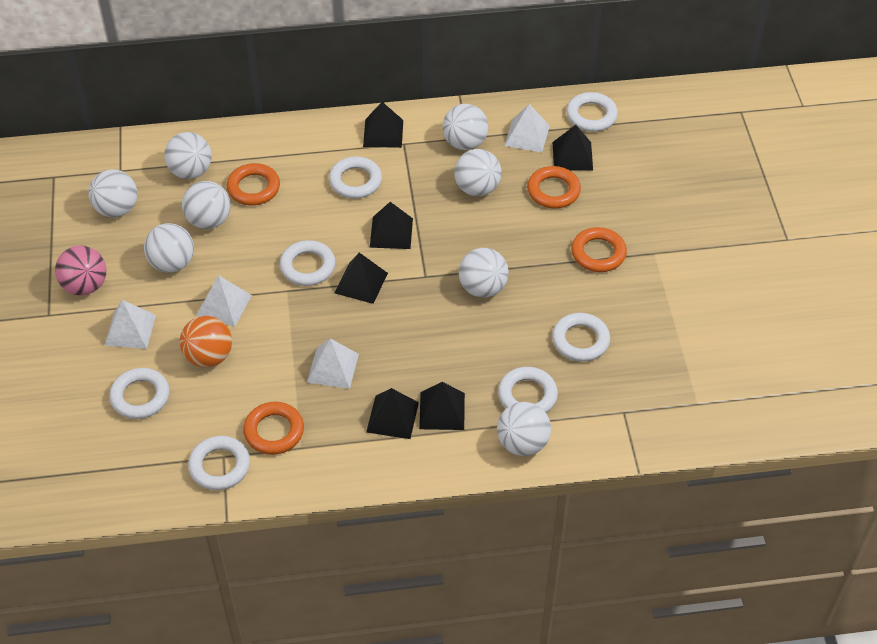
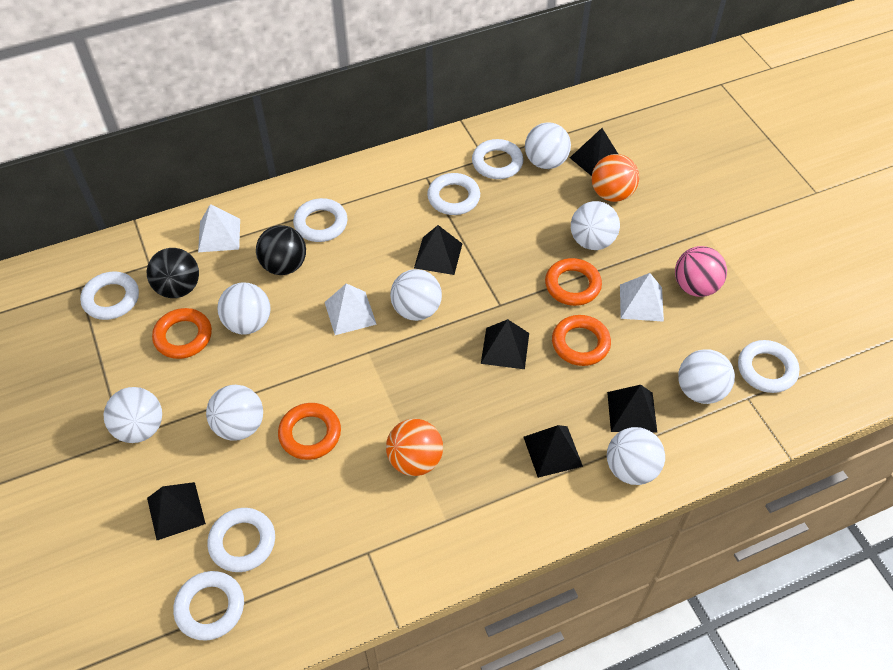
black ball: none = 0 -> [147,248,199,298] [256,225,306,275] = 2
orange ball: [180,316,232,368] = 1 -> [386,419,443,476] [592,154,639,202] = 2
white pyramid: [104,300,156,349] [196,275,252,327] [307,338,359,389] [504,104,550,152] = 4 -> [198,204,240,252] [325,283,377,335] [620,273,664,322] = 3

